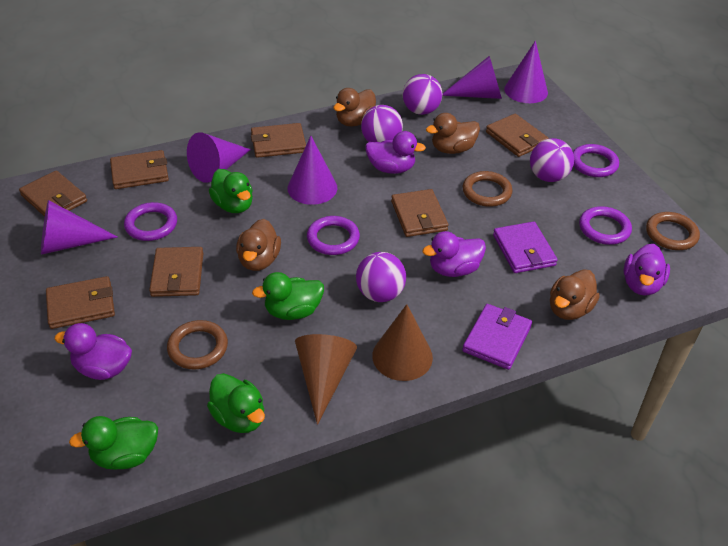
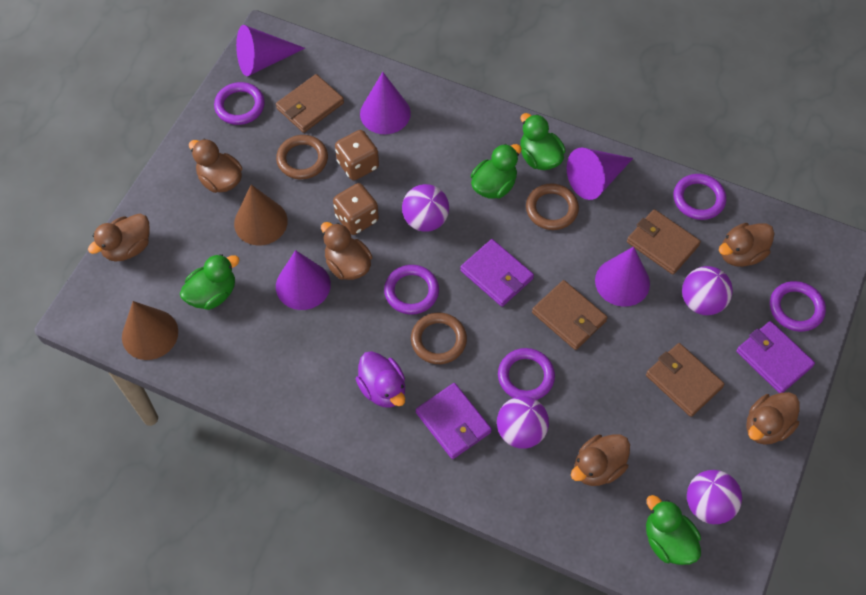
brown dice: none = 0 -> [333,183,379,235] [335,130,379,180] = 2
brown duck: [236,219,281,271] [333,88,376,126] [426,113,480,154] [550,269,600,320] = 4 -> [88,214,150,262] [189,139,242,193] [321,222,372,280] [571,435,630,486] [719,223,775,267] [746,392,800,445] = 6
brown wallet: [19,170,87,217] [46,276,115,329] [110,150,169,189] [149,247,203,297] [251,123,306,158] [391,189,448,237] [486,114,548,157] = 7 -> [276,74,344,133] [532,280,608,350] [627,209,701,275] [646,343,725,417] = 4
purple duck: [55,323,132,380] [365,131,426,174] [422,231,486,277] [623,244,670,296] = 4 -> [356,351,405,408] = 1
purple ring: [124,202,177,241] [307,216,360,255] [573,144,619,177] [579,206,632,245] = 4 -> [214,82,265,125] [384,265,439,315] [498,348,555,400] [673,174,726,220] [770,281,826,332] = 5
purple wallet: [462,304,532,370] [493,222,558,273] = 2 -> [416,383,492,459] [460,239,534,307] [736,321,815,393] = 3

